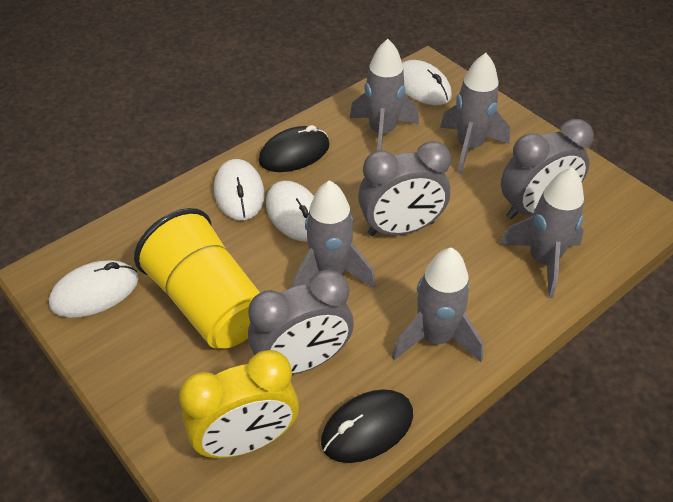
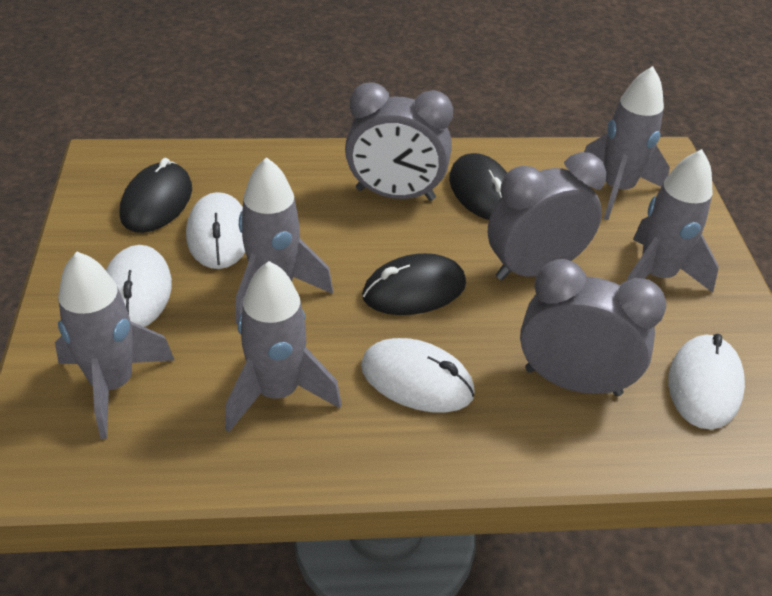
black mouse: [259,125,329,172] [321,389,413,463] = 2 -> [119,158,192,233] [362,253,466,315] [449,153,507,220] = 3
yellow clock: [179,350,299,458] = 1 -> none = 0
yellow cup: [134,208,260,349] = 1 -> none = 0

